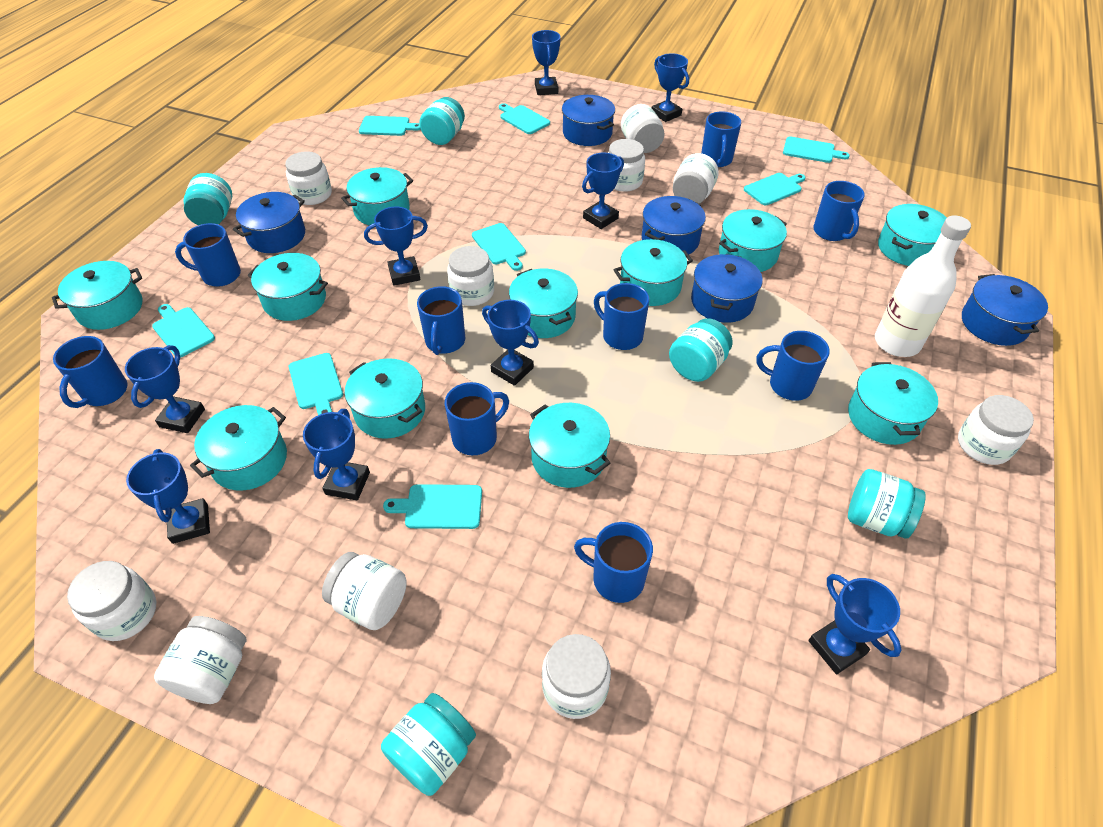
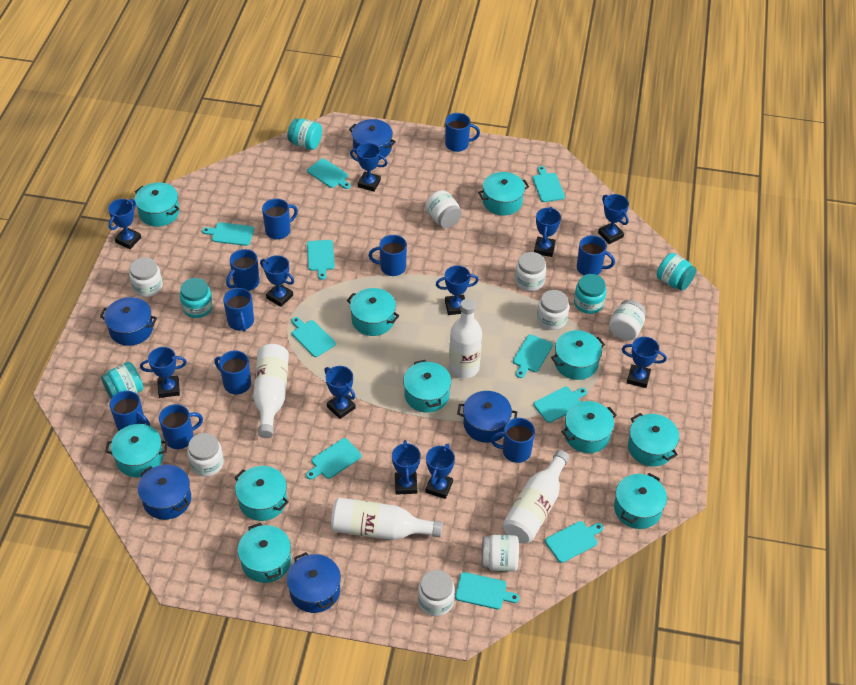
blue mug: [53,336,127,408] [175,223,241,287] [417,286,465,355] [445,382,509,455] [574,522,653,603] [594,283,649,350] [701,111,741,167] [756,331,830,401] [813,181,865,241] = 9 -> [109,391,150,431] [159,404,203,449] [214,351,251,394] [223,288,254,332] [226,249,260,291] [262,199,298,239] [369,235,407,276] [445,113,480,152] [491,418,535,463] [577,235,615,275] = 10
blue trophy: [125,345,205,433] [126,449,210,544] [303,409,370,500] [364,207,428,285] [482,300,539,386] [532,30,561,95] [582,153,624,229] [652,53,689,122] [808,574,901,674] = 9 -> [108,199,141,249] [140,347,187,398] [260,255,294,307] [324,366,356,419] [350,143,388,192] [392,440,421,495] [425,444,455,499] [436,265,479,315] [534,207,561,257] [598,194,629,244] [622,337,667,388] = 11
turquoise cutting board: [152,304,215,358] [289,353,343,415] [359,116,421,136] [383,484,482,529] [472,223,526,271] [499,103,550,134] [744,173,806,205] [783,136,850,163] = 8 -> [202,222,254,246] [292,317,336,357] [306,438,362,480] [307,159,351,189] [307,240,335,280] [455,572,519,609] [513,334,553,378] [533,166,565,202] [534,387,587,423] [545,521,604,563] = 10
white bottle: [875,215,971,357] = 1 -> [253,344,289,438] [331,498,443,540] [449,298,482,378] [502,450,570,543] = 4
white jar: [67,561,156,641] [154,616,247,704] [285,151,332,205] [322,552,407,630] [447,246,494,306] [542,634,611,719] [608,139,645,192] [621,104,664,153] [673,153,719,204] [958,395,1034,465] = 10 -> [129,257,163,297] [187,433,224,477] [418,570,455,616] [425,190,462,228] [482,535,519,572] [515,252,546,291] [537,290,569,330] [609,300,646,340] = 8

